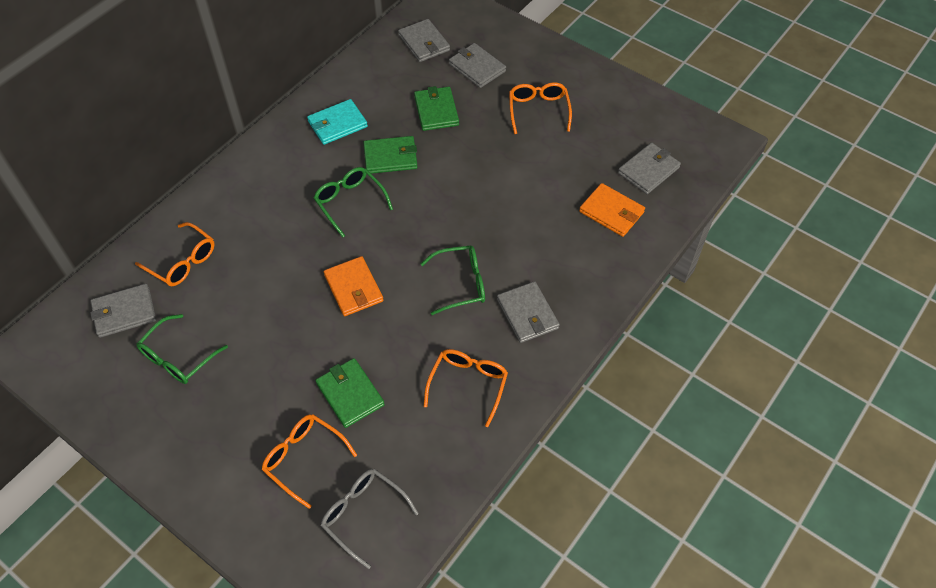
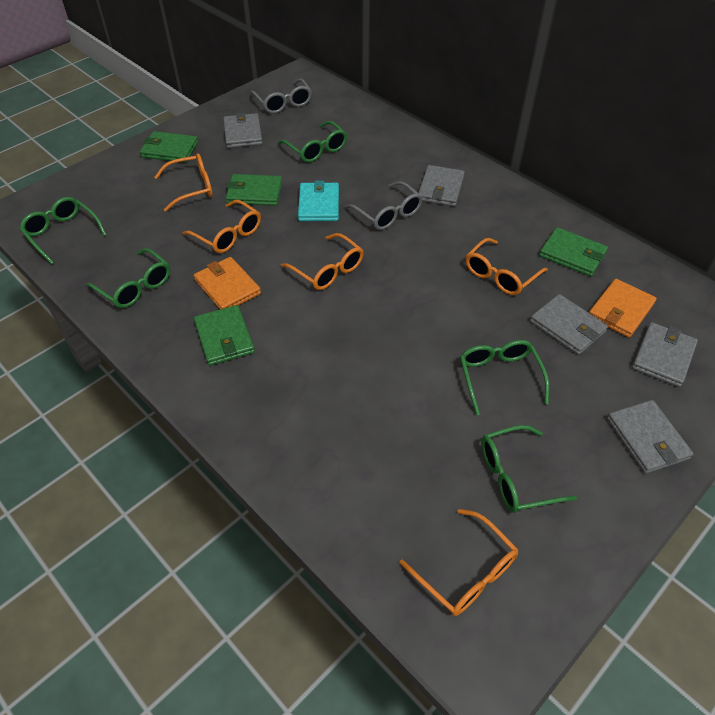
green glasses: [136,314,228,384] [314,167,393,237] [421,246,485,315] = 3 -> [20,197,107,264] [86,248,170,308] [278,121,347,163] [460,340,549,415] [481,425,577,513] = 5
green wallet: [315,358,385,428] [363,136,417,174] [414,86,459,131] = 3 -> [140,131,198,163] [194,305,255,366] [226,174,282,206] [539,227,608,276] = 4
grey glasses: [321,469,419,569] = 1 -> [251,79,312,114] [345,181,423,230] = 2
orange glasses: [135,222,215,286] [262,414,357,509] [423,349,508,427] [509,82,572,134] = 4 -> [154,153,213,212] [183,200,261,253] [281,233,364,290] [400,509,518,616] [466,238,548,295] = 5

